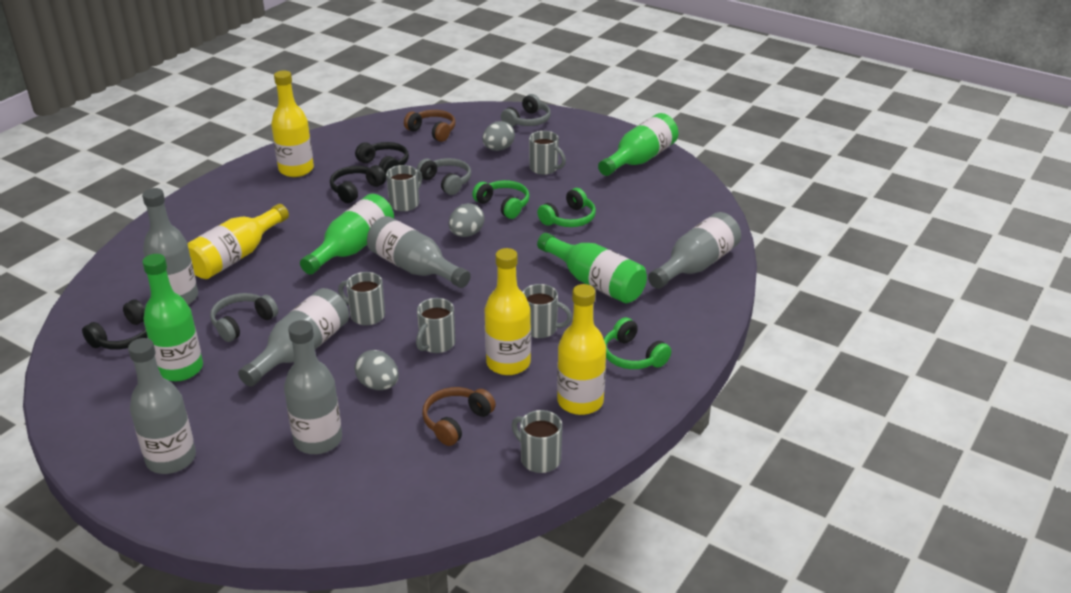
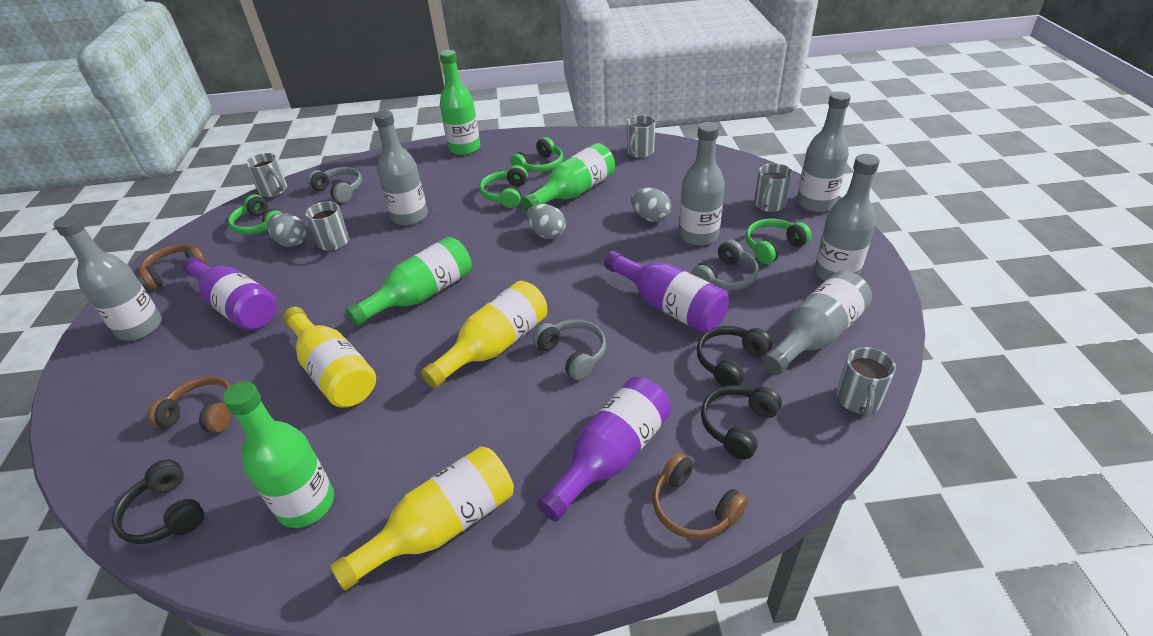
brown headphones: [404,110,455,142] [422,387,496,446] = 2 -> [139,244,208,290] [147,376,231,433] [653,453,748,539] = 3
green headphones: [472,180,529,219] [537,188,596,227] [604,317,671,369] = 3 -> [228,194,283,234] [479,165,528,208] [511,137,563,172] [745,219,812,264] = 4
grey mug: [338,272,385,325] [386,165,422,212] [416,298,455,353] [512,410,562,473] [522,284,572,338] [529,131,566,175] = 6 -> [246,153,287,197] [305,201,349,251] [627,115,656,158] [754,163,792,212] [837,347,896,418] = 5
purple bottle: none = 0 -> [182,257,277,330] [537,377,671,522] [604,251,729,333] = 3
yellow bottle: [187,204,289,279] [271,70,314,177] [485,248,531,375] [557,284,606,415] = 4 -> [283,307,376,408] [330,446,514,591] [421,281,547,388] = 3

